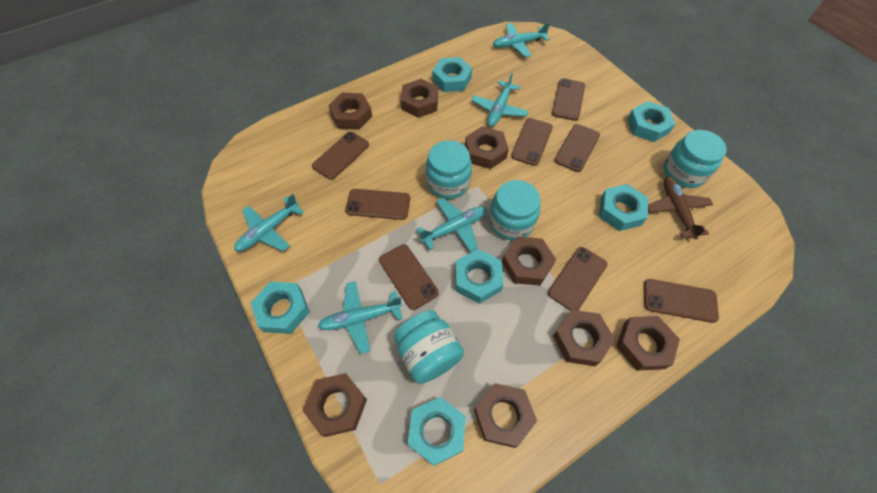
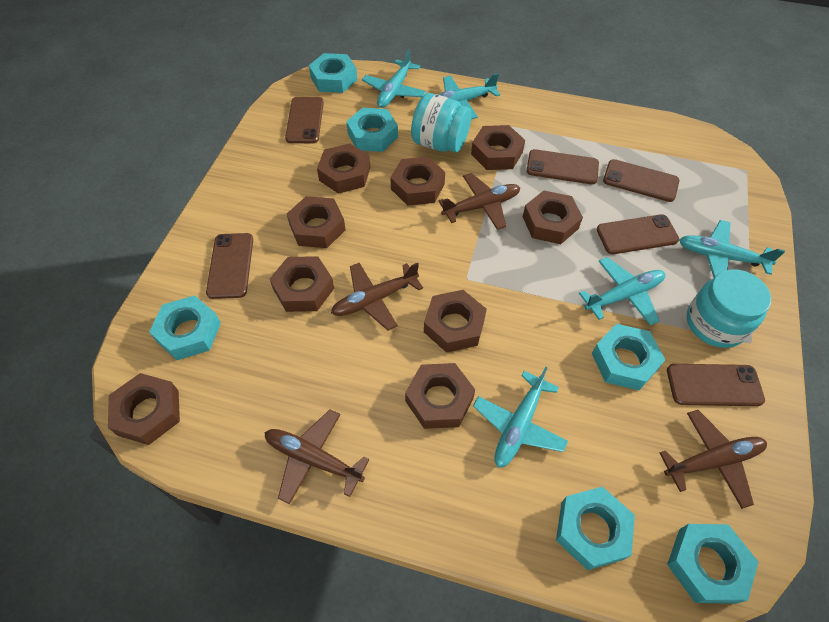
brown nut: [302,373,367,437] [328,93,372,130] [401,79,438,118] [465,126,509,169] [474,383,537,448] [502,237,556,286] [553,310,615,366] [616,316,680,371] = 8 -> [108,373,180,445] [270,256,334,312] [287,196,346,248] [317,143,370,194] [390,157,445,206] [405,363,475,429] [424,290,487,353] [471,125,525,170] [523,191,583,244] = 9
brown phone: [312,132,369,180] [345,189,410,220] [379,244,439,310] [511,118,553,166] [548,247,607,311] [552,78,585,121] [554,124,600,172] [644,279,719,323] = 8 -> [206,233,253,299] [285,97,324,143] [527,149,599,184] [597,214,679,254] [603,159,679,202] [667,364,765,406] = 6
brown plane: [648,177,713,240] = 1 -> [265,410,369,505] [331,263,423,330] [438,173,520,230] [660,410,767,509] = 4
turquoise jar: [394,310,464,384] [426,140,472,199] [489,180,540,241] [664,130,727,188] = 4 -> [411,93,472,153] [687,269,771,348] = 2

